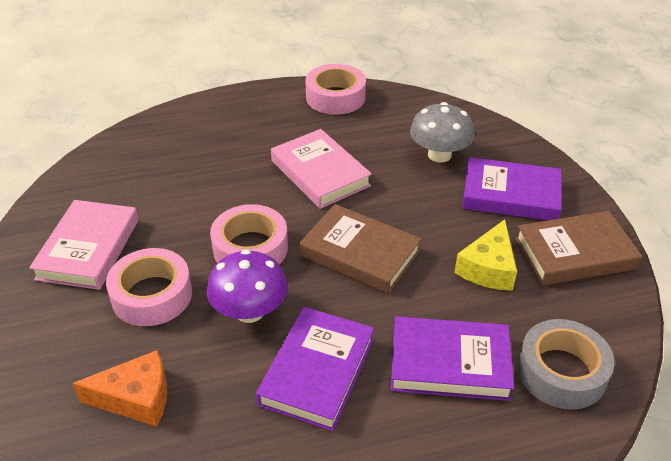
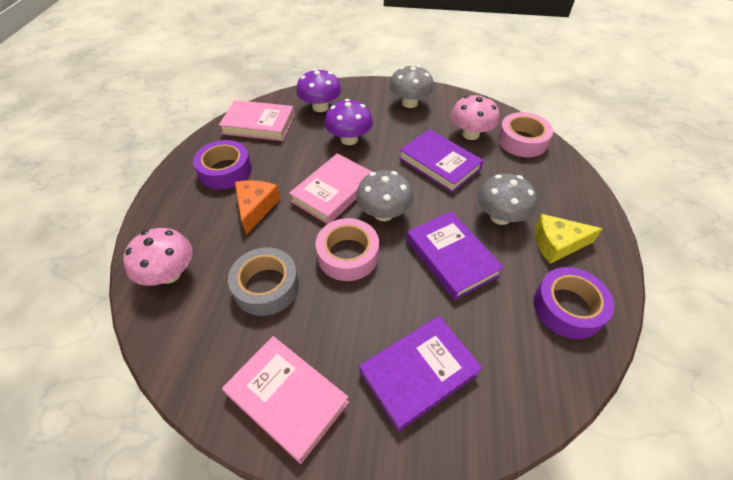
brown book: [300,204,422,294] [515,211,642,285] = 2 -> none = 0
grey mushroom: [410,102,475,163] = 1 -> [356,170,413,221] [389,65,434,108] [478,173,537,225] = 3
pink book: [29,200,139,290] [271,129,372,209] = 2 -> [219,100,295,141] [222,336,349,464] [289,153,372,224] = 3
pink mushroom: none = 0 -> [123,228,193,286] [451,95,499,140] = 2
pink tape: [106,248,192,326] [210,204,288,265] [305,64,366,115] = 3 -> [315,218,379,281] [498,112,553,157] = 2
purple mushroom: [207,250,288,323] = 1 -> [296,69,341,112] [324,99,373,145] = 2
purple tape: none = 0 -> [193,140,252,190] [533,267,614,339] = 2

